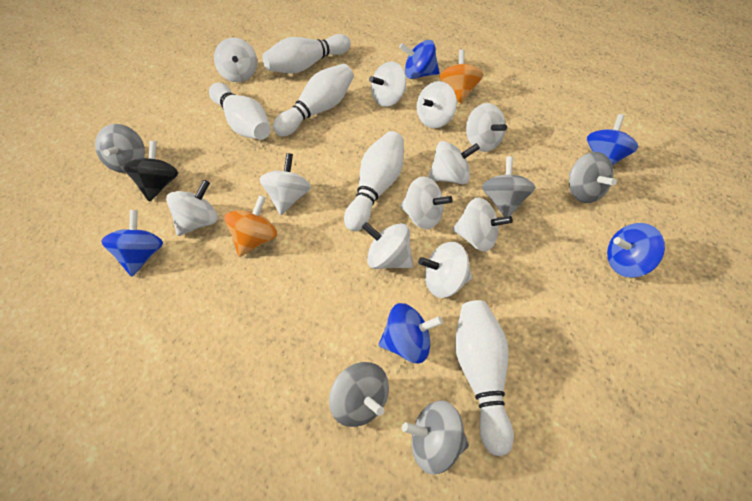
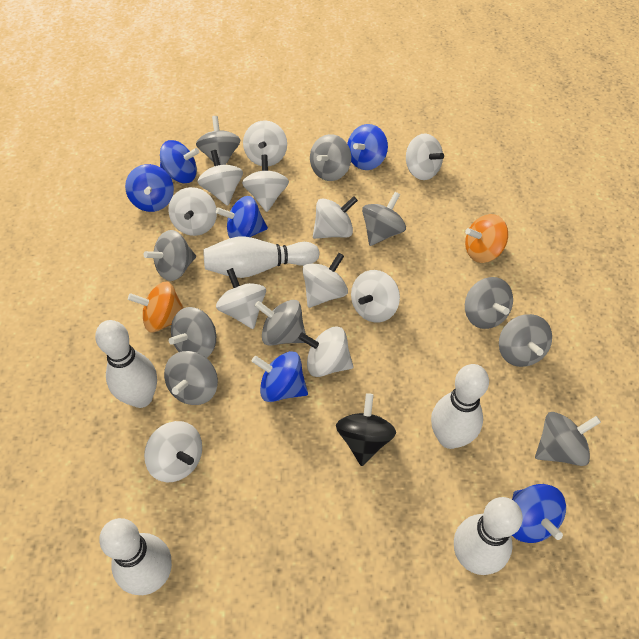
blue spinning top: [101,210,163,276] [379,303,443,363] [399,40,440,79] [587,114,638,165] [607,223,665,278] = 5 -> [125,164,174,212] [160,140,199,183] [216,196,268,238] [251,351,308,402] [347,124,388,170] [512,484,566,543] = 6
grey spinning top: [95,124,145,173] [329,362,389,427] [402,400,469,475] [482,156,535,217] [569,152,617,203] = 5 -> [144,230,196,281] [164,351,218,405] [169,307,216,358] [196,116,240,165] [255,300,306,346] [310,134,351,181] [362,192,406,246] [465,277,513,329] [499,314,552,367] [535,412,601,466] = 10

